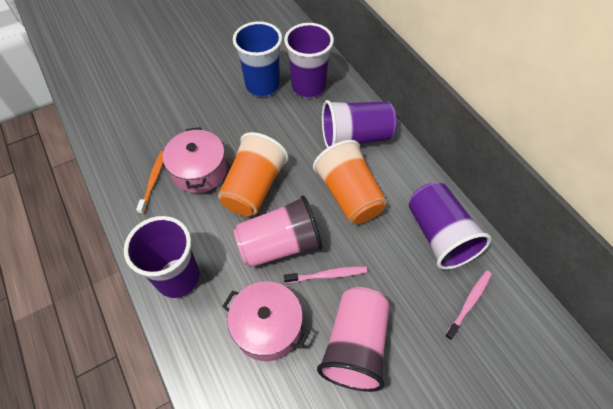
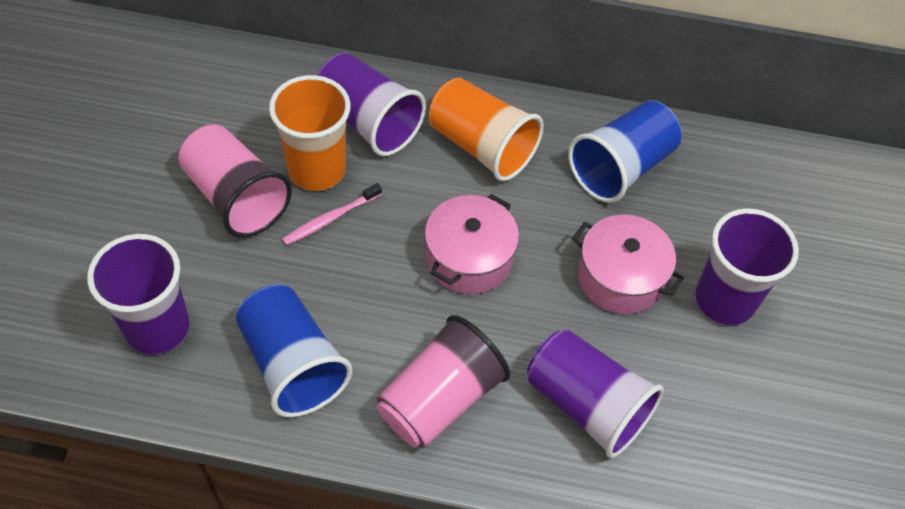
blue cup: [233,21,282,97] = 1 -> [235,284,353,417] [568,100,682,203] = 2
orange toothbrush: [136,151,163,214] = 1 -> none = 0
pink toothbrush: [284,266,367,283] [445,270,492,340] = 2 -> [282,183,382,245] = 1

